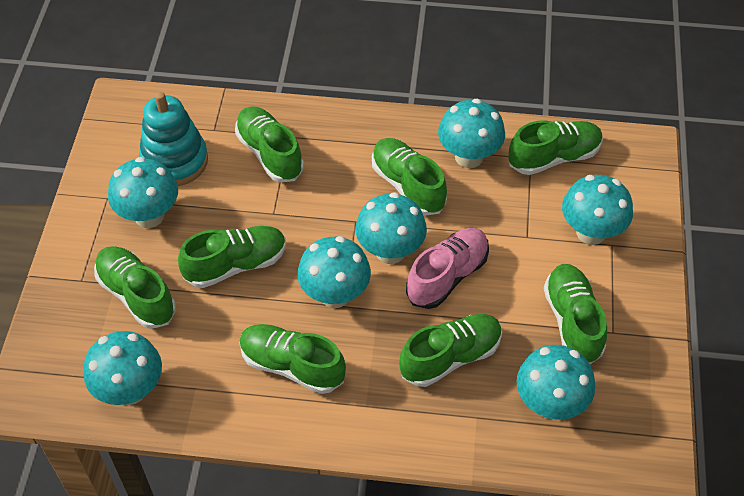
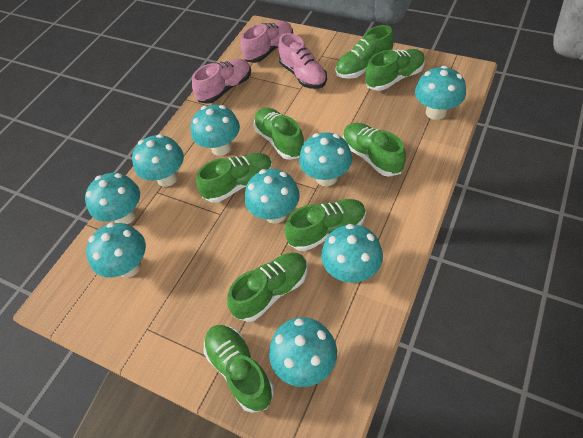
pink shoe: [406,228,489,309] = 1 -> [192,59,251,104] [241,21,293,63] [278,33,327,89] = 3
turquoise mushroom: [84,331,162,405] [108,157,178,228] [297,236,371,308] [355,192,427,264] [438,99,505,168] [517,345,595,420] [562,175,633,245] = 7 -> [85,173,140,224] [86,223,146,278] [132,134,184,187] [191,105,240,156] [245,169,300,224] [269,317,337,387] [299,132,352,186] [321,224,383,283] [415,66,466,120] = 9
turquoise stacking toy: [139,92,208,186] = 1 -> none = 0

